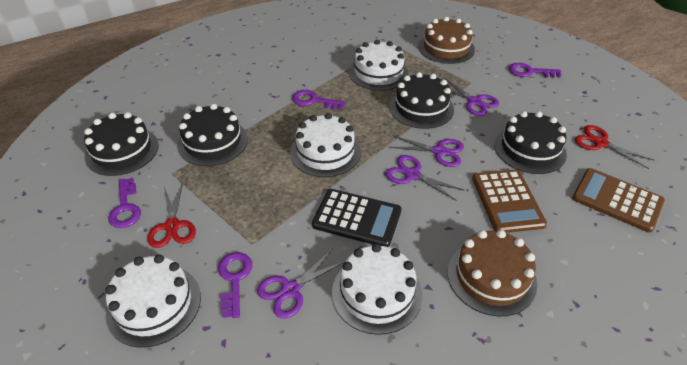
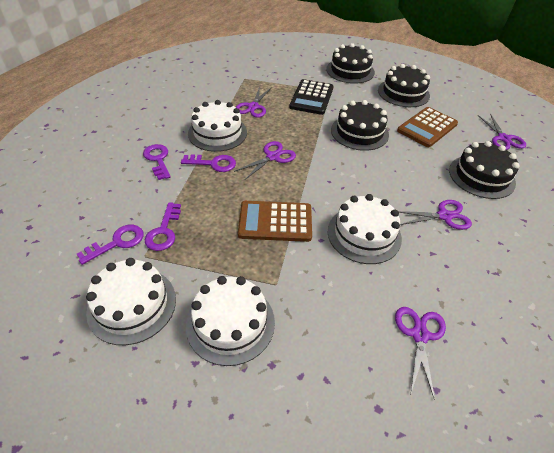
brown cake: [418,17,475,64] [447,230,537,316] = 2 -> none = 0
purple scissors: [257,249,345,319] [385,155,465,201] [389,136,464,167] [445,78,499,116] = 4 -> [234,141,296,180] [236,86,272,118] [395,307,446,400] [398,200,472,230] [478,114,526,150] = 5
red scissors: [148,183,196,248] [575,125,654,169] = 2 -> none = 0

